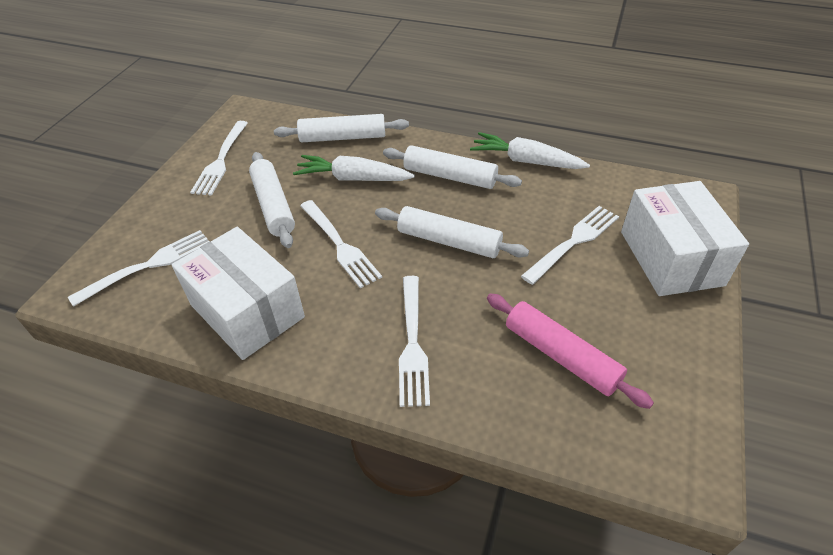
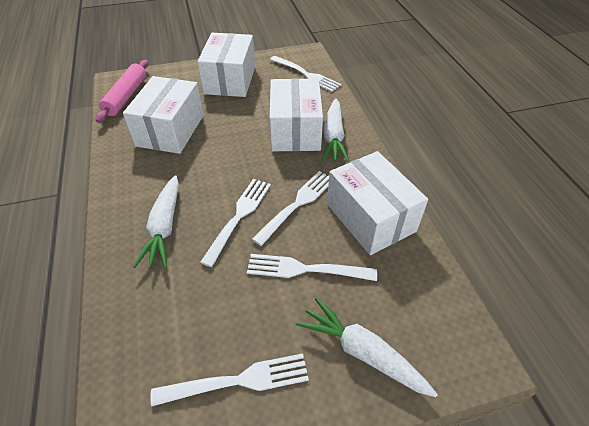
white box: [172,227,305,360] [621,181,749,296] = 2 -> [123,76,204,154] [197,33,255,97] [270,78,323,151] [327,151,428,255] = 4
white carrot: [293,155,415,181] [470,132,590,169] = 2 -> [133,175,179,268] [296,297,438,397] [322,99,349,162] = 3
white rolling pin: [249,152,295,248] [274,114,409,142] [375,206,529,258] [383,145,522,189] = 4 -> none = 0

